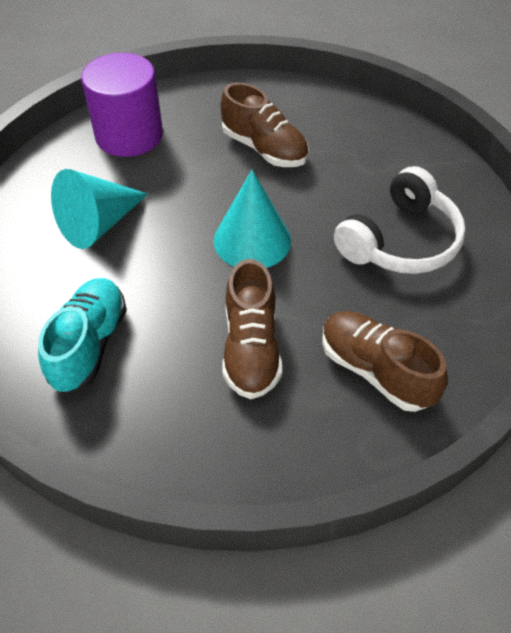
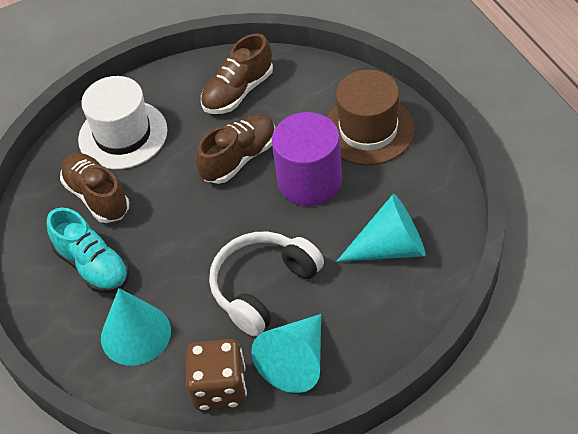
brown dice: none = 0 -> [186,339,247,411] = 1
brown hat: none = 0 -> [327,70,415,165] = 1
turquoise cone: [51,169,148,249] [214,170,291,268] = 2 -> [101,288,171,366] [251,314,321,393] [336,194,426,262] = 3
white hat: none = 0 -> [78,76,168,170] = 1

